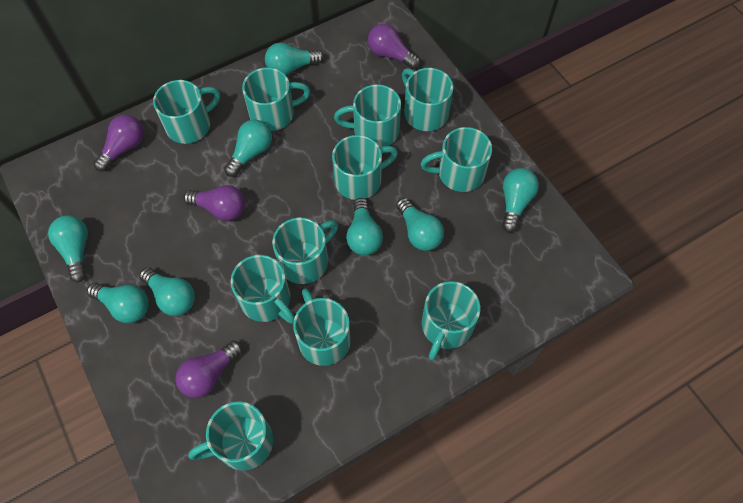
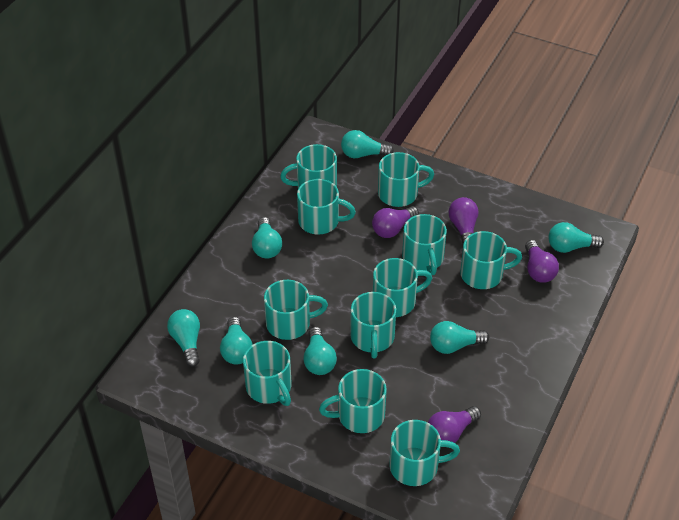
turquoise light bulb: [48,215,88,283] [87,283,149,323] [140,267,195,316] [224,120,272,177] [265,43,324,75] [346,198,383,255] [396,198,444,251] [502,168,539,232] = 8 -> [167,309,200,367] [220,317,253,364] [252,217,282,258] [303,327,337,375] [341,130,394,158] [430,321,489,354] [549,222,604,253] = 7

